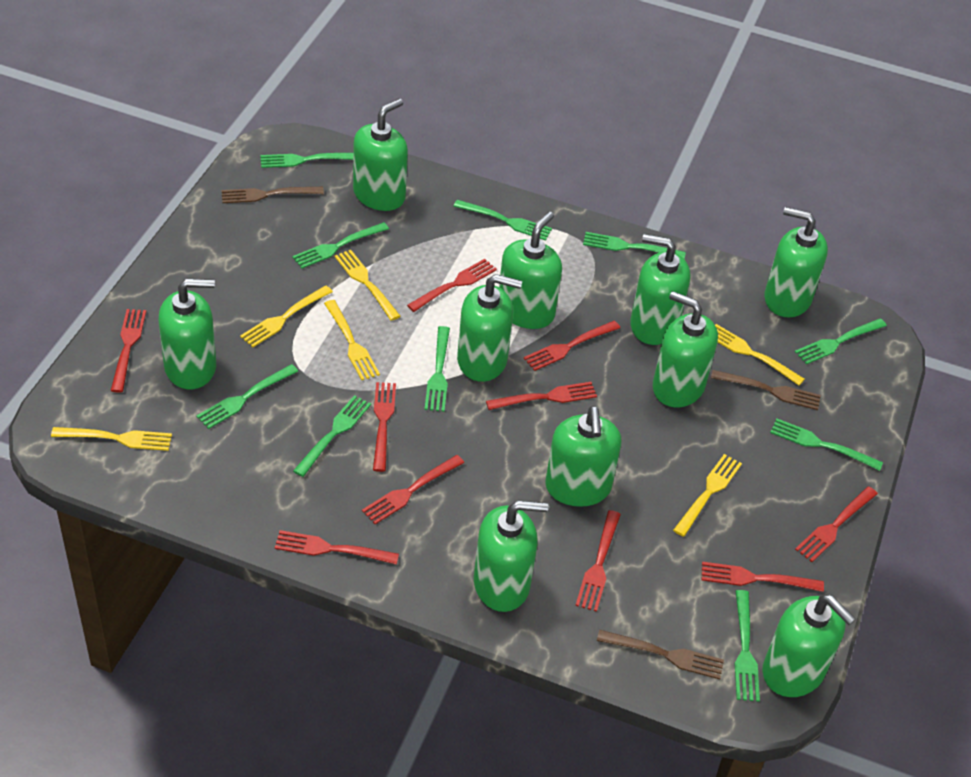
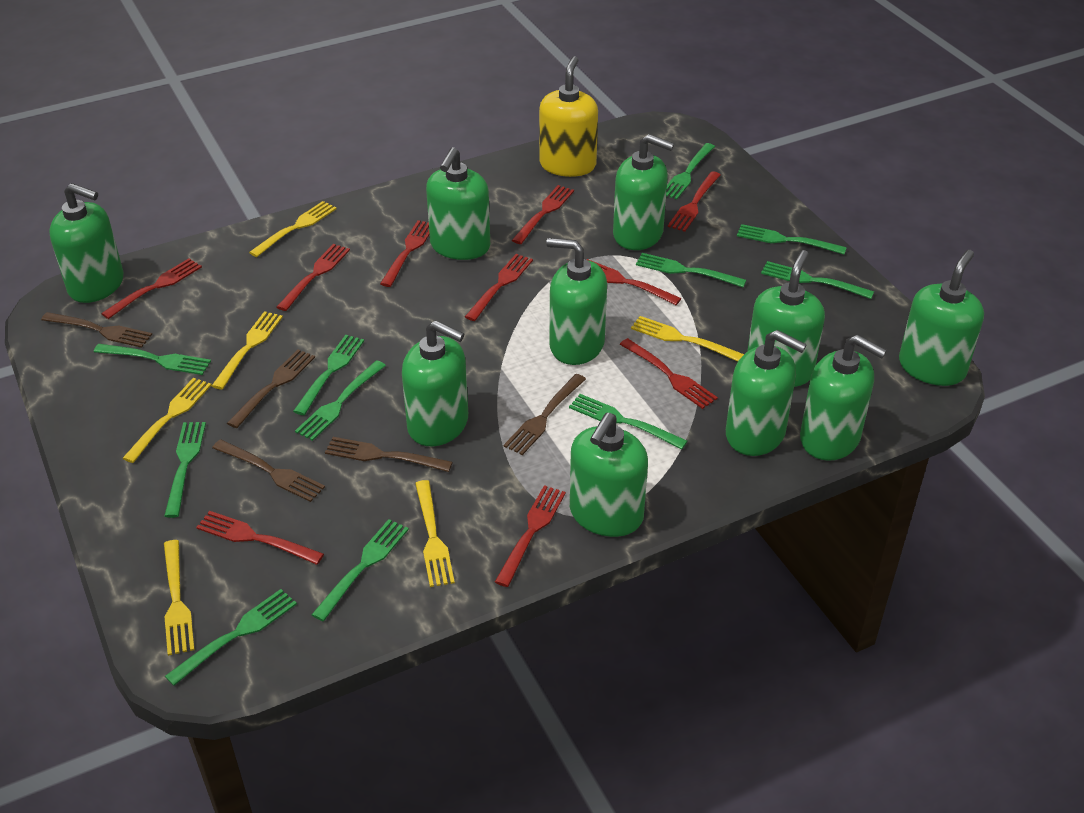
brown fork: [221,187,324,203] [597,630,724,679] [711,370,821,410] = 3 -> [41,312,152,348] [212,439,325,502] [227,349,315,428] [325,437,453,472] [504,374,586,455] = 5
green fork: [196,364,298,429] [260,153,353,168] [292,222,389,269] [293,395,371,477] [424,326,450,412] [453,200,552,241] [583,232,686,259] [735,590,760,702] [770,419,883,471] [795,318,887,364] = 10 -> [94,344,211,375] [164,422,206,518] [165,589,297,686] [293,335,364,415] [295,360,386,441] [312,519,409,621] [569,394,688,449] [636,253,746,287] [666,143,715,199] [737,224,847,255] [761,261,874,299] = 11
yellow soap dispenser: none = 0 -> [539,56,598,177] = 1

